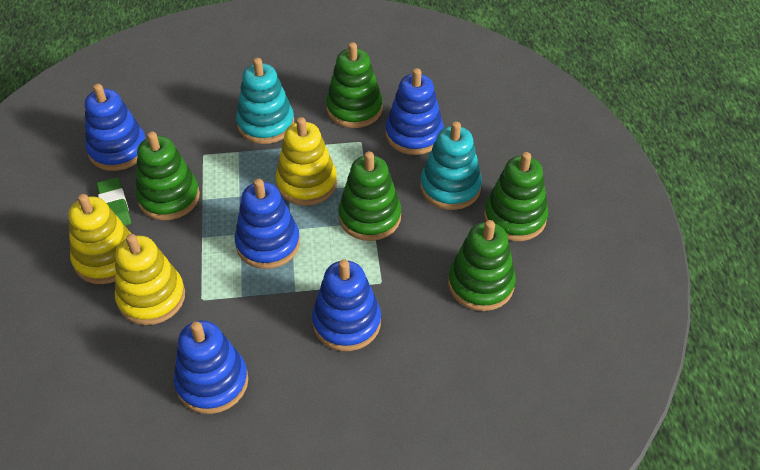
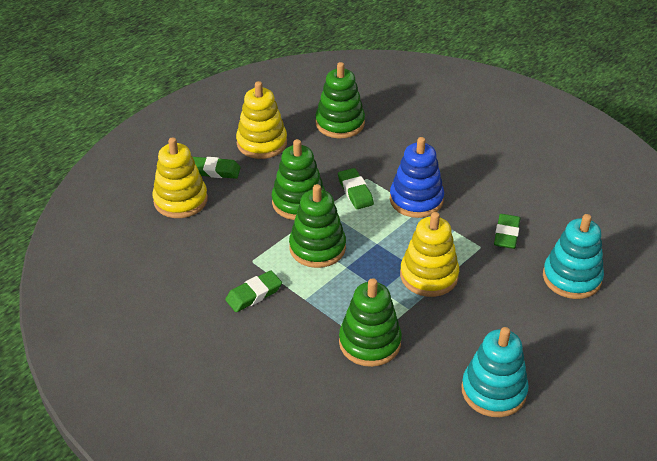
blue stacking toy: [85,84,146,171] [174,320,248,414] [235,179,300,269] [312,259,381,351] [386,68,444,155] = 5 -> [390,137,444,218] = 1
green eraser: [96,177,131,226] = 1 -> [193,157,241,179] [225,271,282,312] [338,168,374,209] [494,214,521,249] = 4
green stacking toy: [135,131,200,220] [326,42,383,128] [338,151,401,241] [448,220,516,311] [484,152,548,241] = 5 -> [272,139,325,220] [289,184,346,268] [315,62,365,138] [339,278,402,367] = 4

